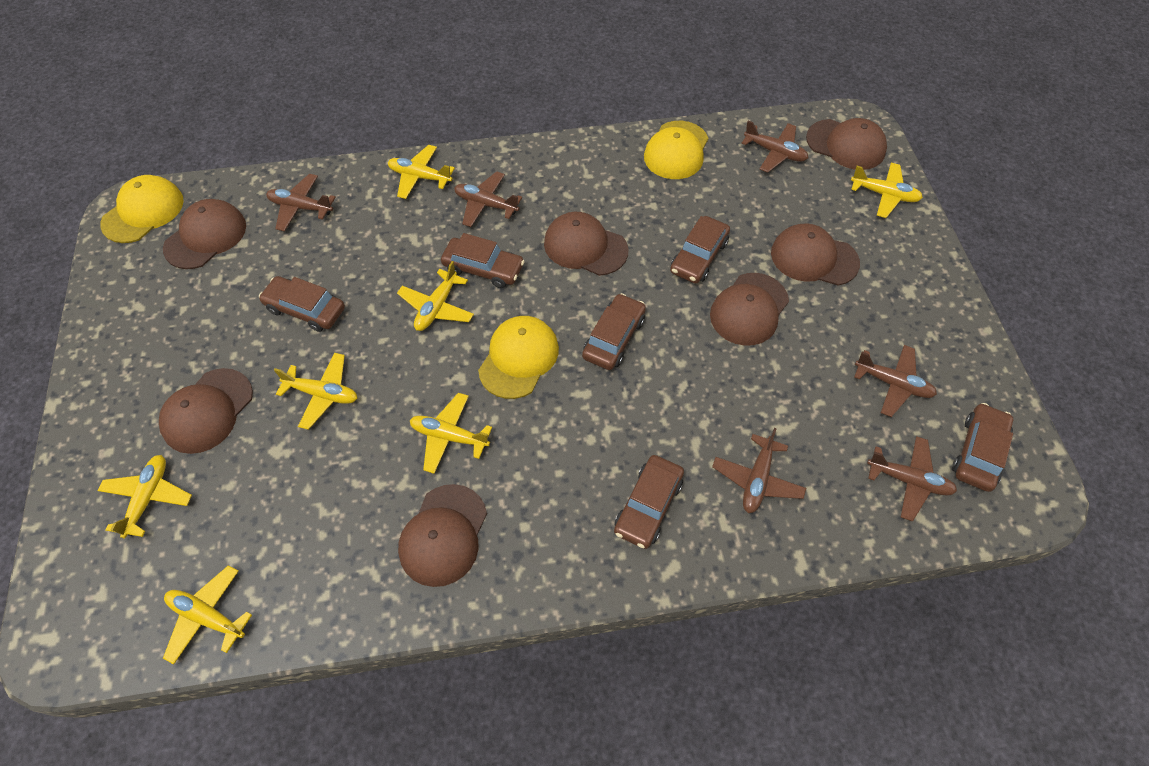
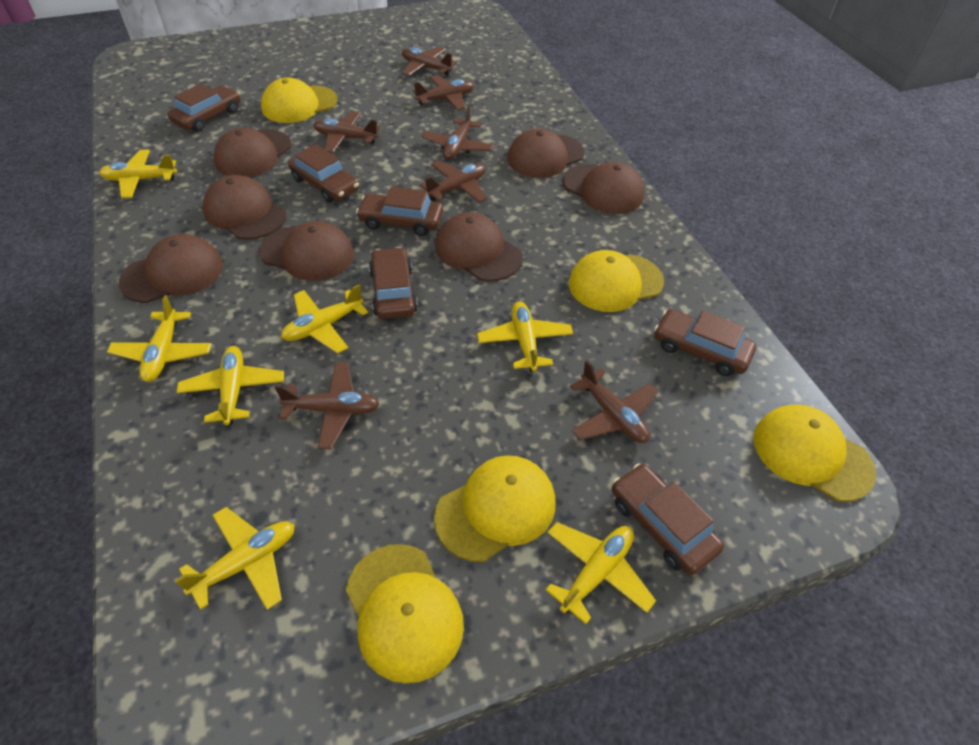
brown plane: [266,174,336,231] [454,171,522,227] [712,428,806,513] [741,120,809,173] [854,345,937,417] [867,436,957,522] = 6 -> [275,363,380,449] [313,111,380,153] [402,47,457,76] [413,75,474,110] [420,161,487,203] [421,106,494,160] [570,360,659,443] = 7
yellow cap: [100,175,184,243] [478,316,559,399] [644,121,708,179] = 3 -> [261,78,337,123] [346,544,464,683] [434,455,555,562] [569,250,664,312] [754,405,876,502] = 5

